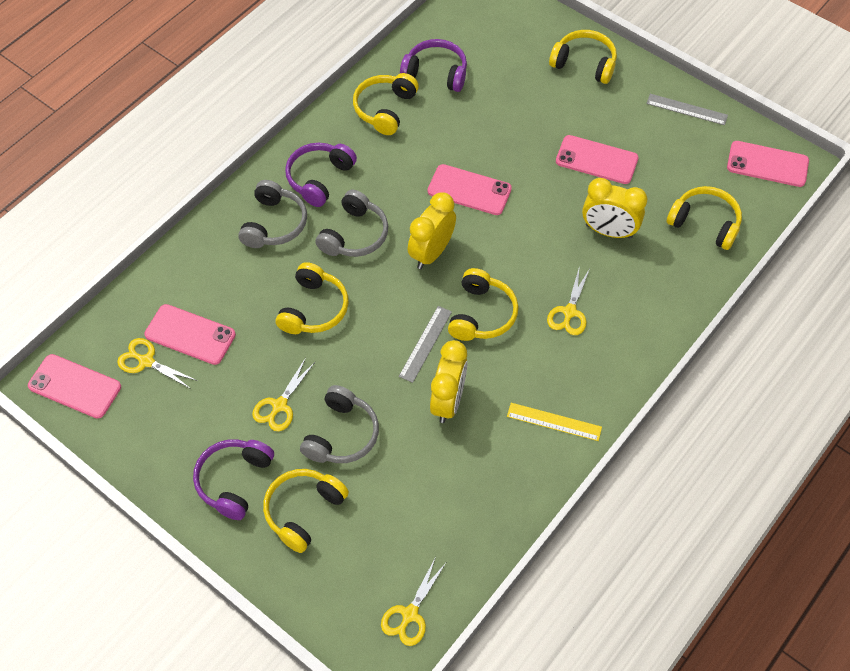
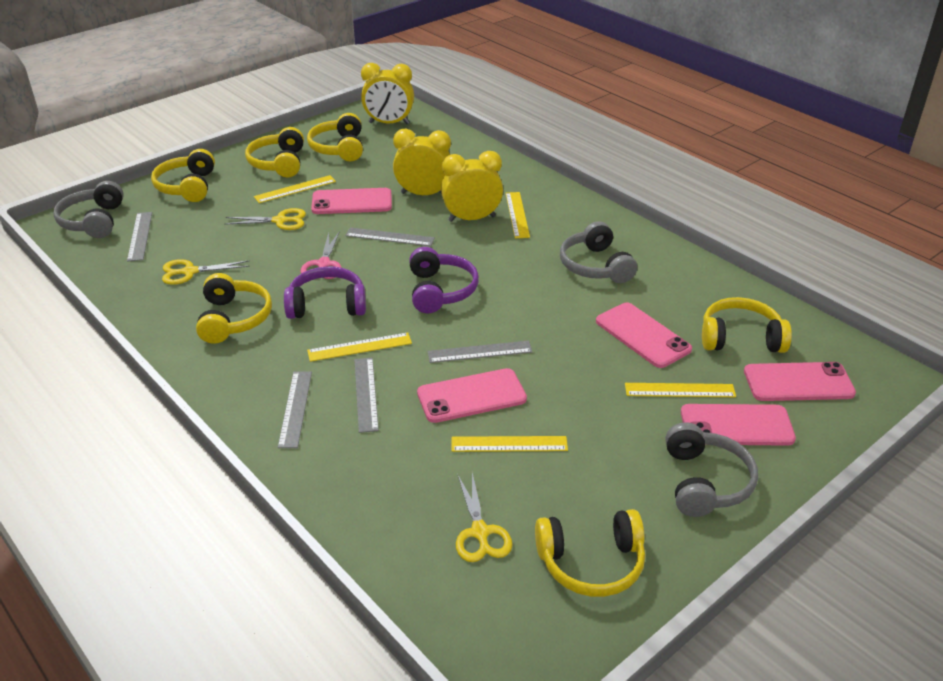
grey ruler: [399,306,452,383] [646,94,728,125] = 2 -> [127,212,152,261] [278,371,312,448] [345,227,435,246] [354,358,379,433] [427,341,532,363] = 5
pink scissors: none = 0 -> [300,231,342,279] = 1
purple headphones: [193,439,274,520] [285,143,357,207] [400,39,467,92] = 3 -> [284,266,366,319] [409,247,479,313] = 2
yellow ruler: [507,403,602,441] = 1 -> [254,175,336,203] [307,332,412,362] [451,436,568,452] [506,192,530,238] [625,383,736,397] = 5
yellow scissors: [117,338,198,389] [252,358,315,431] [381,559,446,646] [547,266,589,335] = 4 -> [162,259,250,285] [224,208,306,230] [456,473,513,562] = 3

